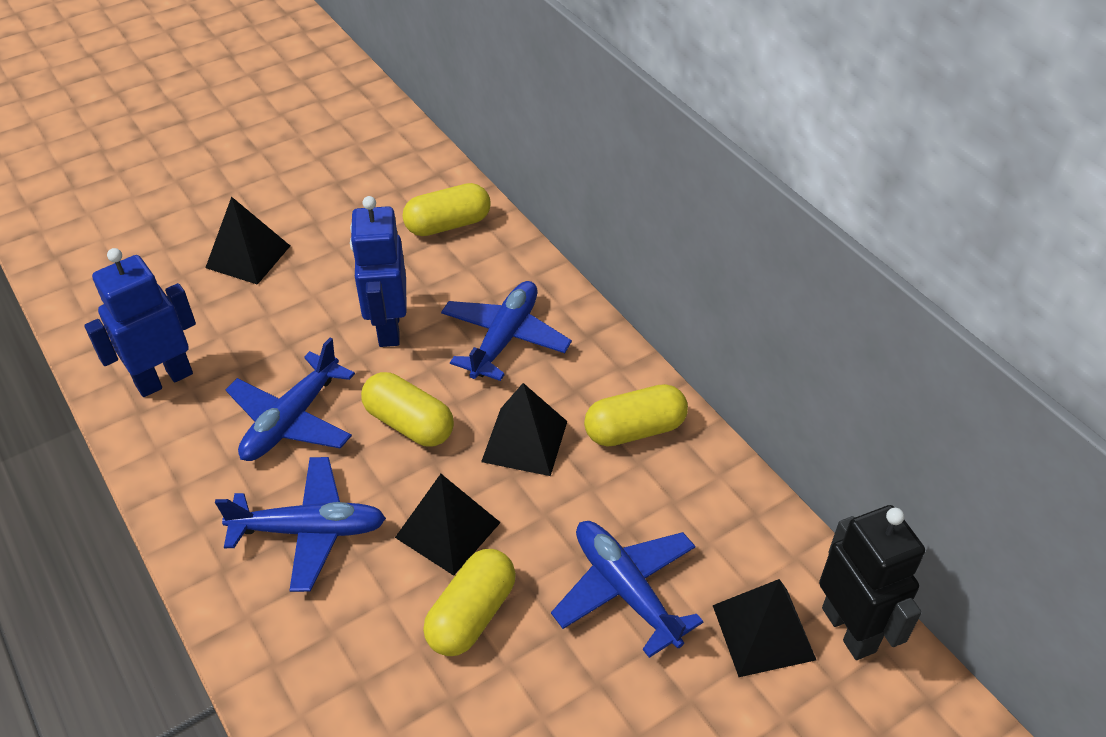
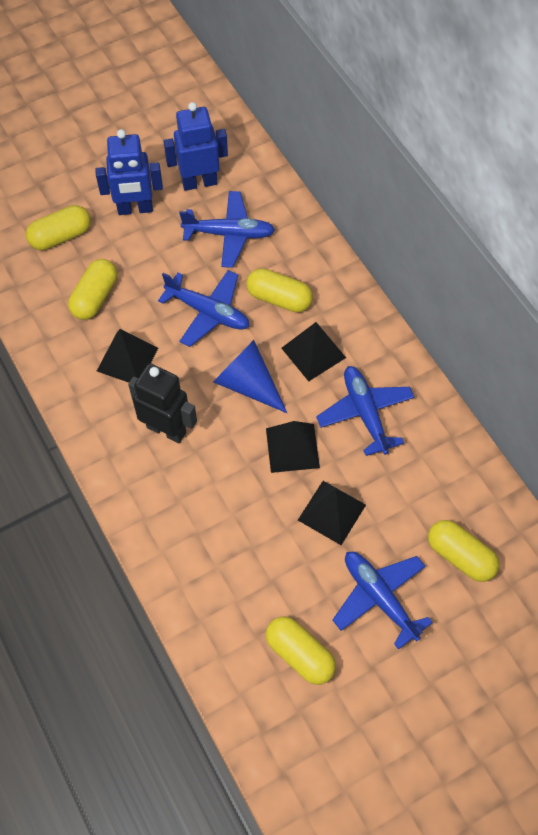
blue cone: none = 0 -> [213,340,287,413] = 1
yellow capsule: [361,372,454,446] [402,183,491,236] [423,549,516,656] [584,384,688,447] = 4 -> [26,205,91,250] [68,259,117,320] [246,268,313,312] [266,616,336,685] [428,520,499,582] = 5

